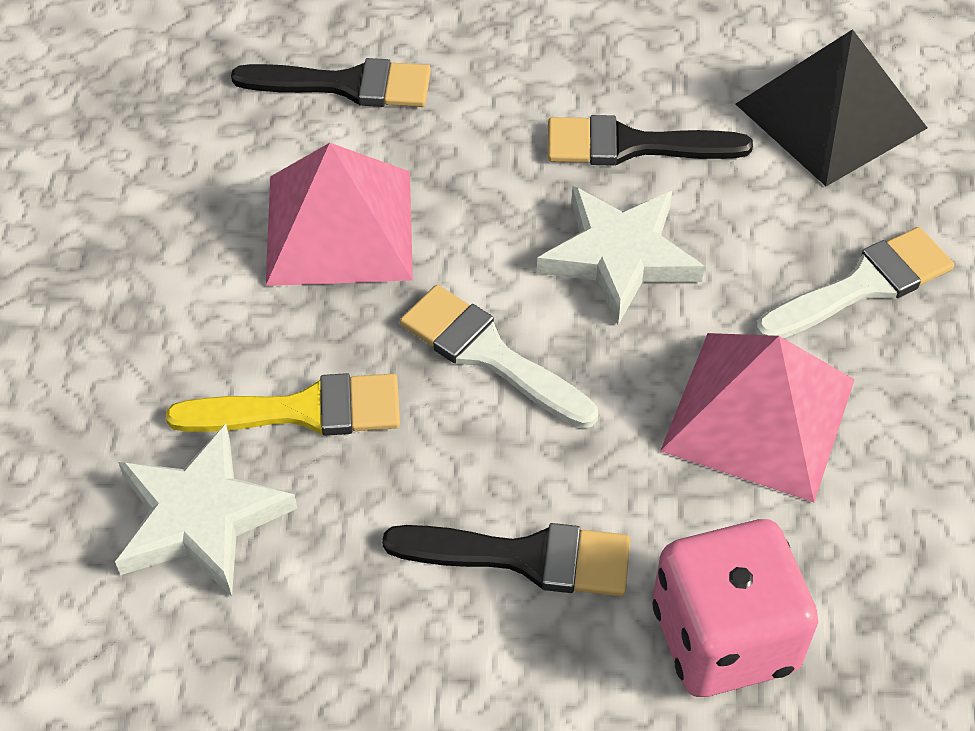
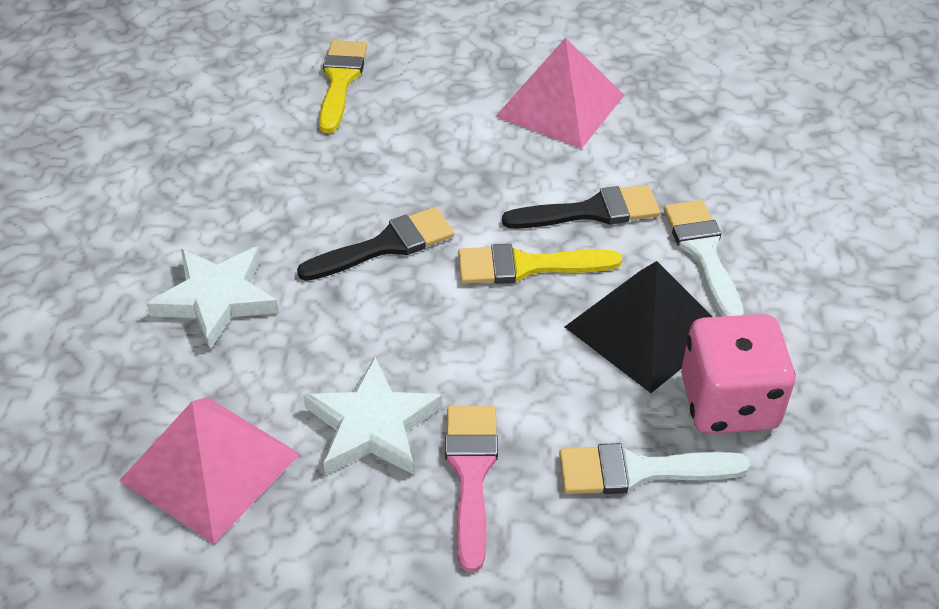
black brush: [231,58,431,107] [382,523,630,596] [548,115,753,166] = 3 -> [297,207,454,281] [502,185,660,229] = 2
pink brush: none = 0 -> [445,406,498,572] = 1
yellow brush: [166,373,400,436] = 1 -> [319,40,367,133] [458,244,622,284] = 2

